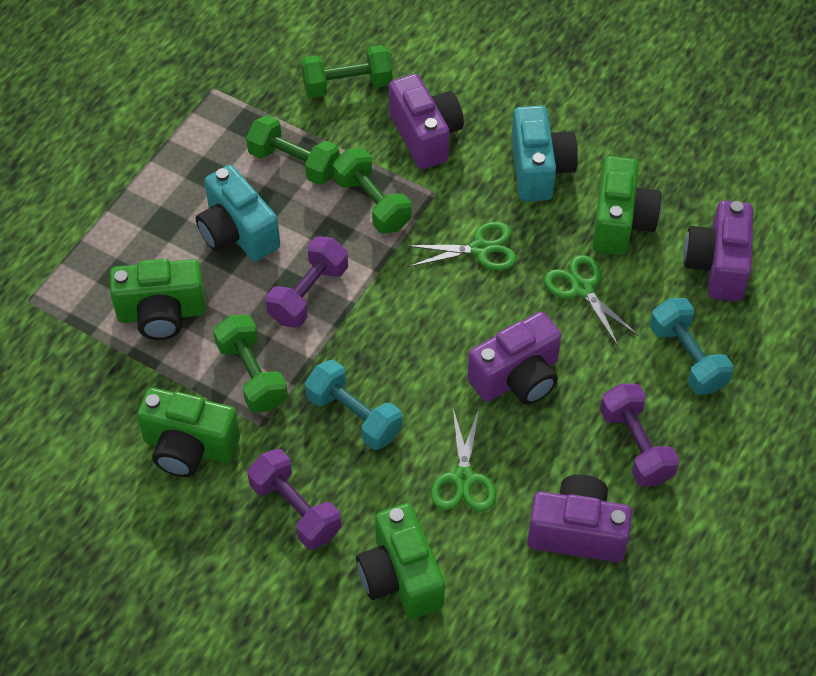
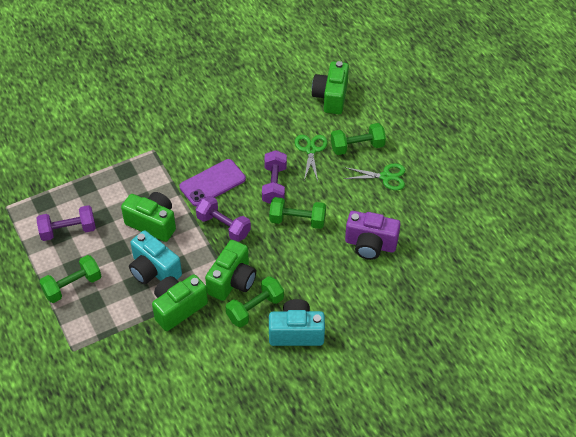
green scissors: [405,222,517,271] [431,409,496,512] [544,255,639,346] = 3 -> [295,135,327,181] [343,163,405,190] = 2
purple camera: [389,74,464,169] [467,312,561,405] [527,475,632,562] [683,201,753,302] = 4 -> [345,211,401,260] = 1
purple phone: none = 0 -> [179,159,246,206] = 1
turquoise dumbbell: [305,360,402,450] [650,298,734,395] = 2 -> none = 0

